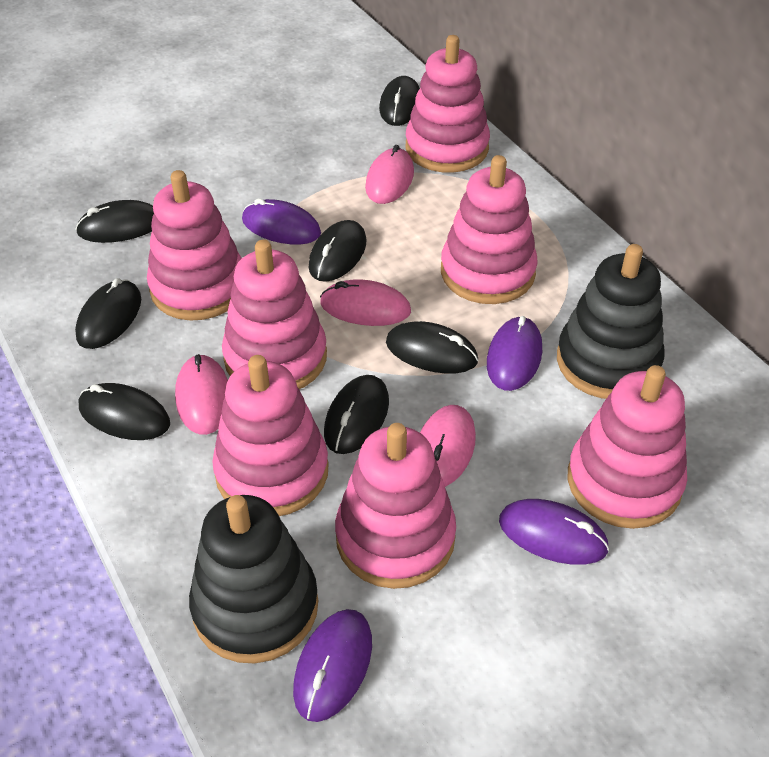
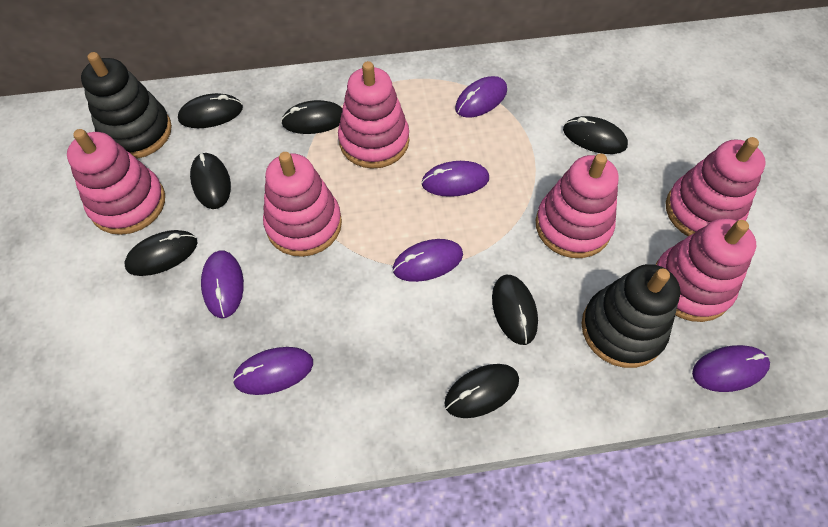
pink mouse: [175,354,228,435] [320,279,411,326] [365,145,414,204] [420,405,476,487] = 4 -> none = 0
pink stacking toy: [147,170,242,321] [212,355,328,516] [222,240,327,389] [335,423,456,589] [406,35,490,173] [441,155,538,304] [568,365,687,529] = 7 -> [67,129,165,235] [263,152,342,257] [338,61,409,169] [536,153,619,258] [655,218,756,322] [666,137,766,236] = 6
purple mouse: [242,198,321,244] [293,609,372,722] [487,316,542,391] [499,499,609,565] = 4 -> [201,250,244,318] [232,347,313,395] [393,239,463,282] [421,161,489,197] [455,76,507,118] [692,345,770,392] = 6

